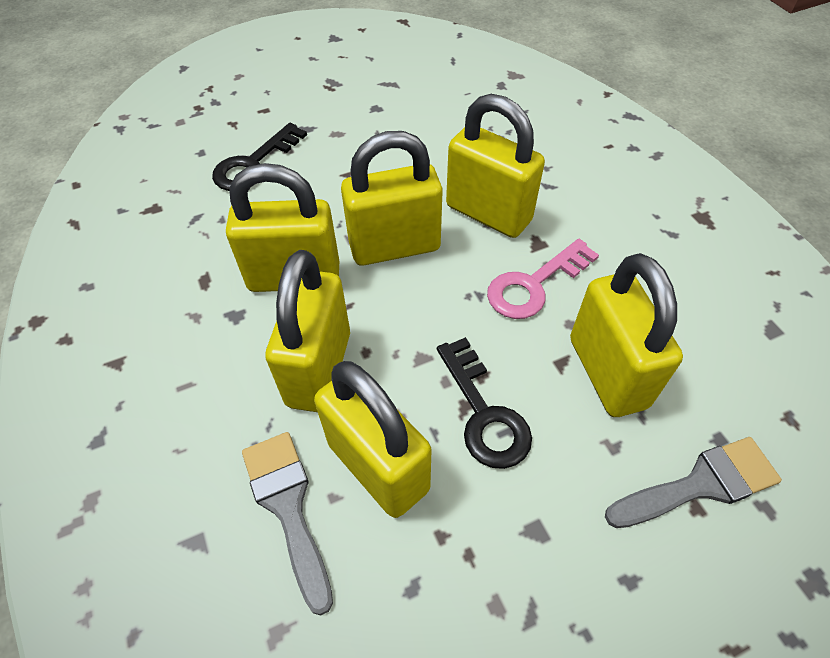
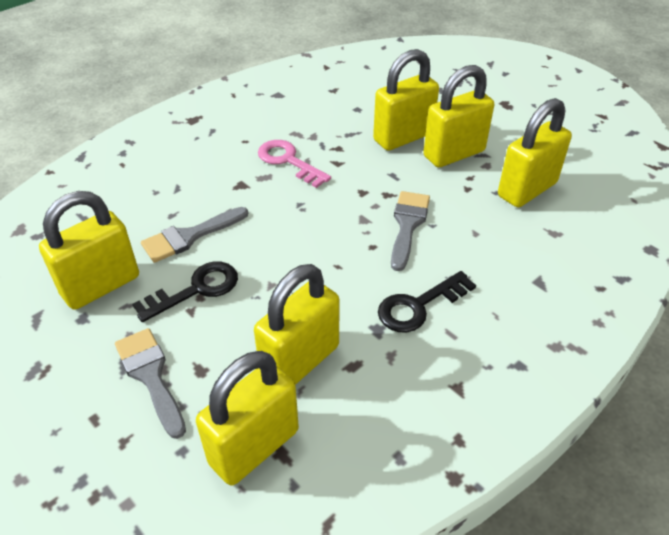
grey brush: [242,432,333,615] [605,437,782,528] = 2 -> [115,328,186,439] [141,207,248,263] [391,191,430,271] = 3

